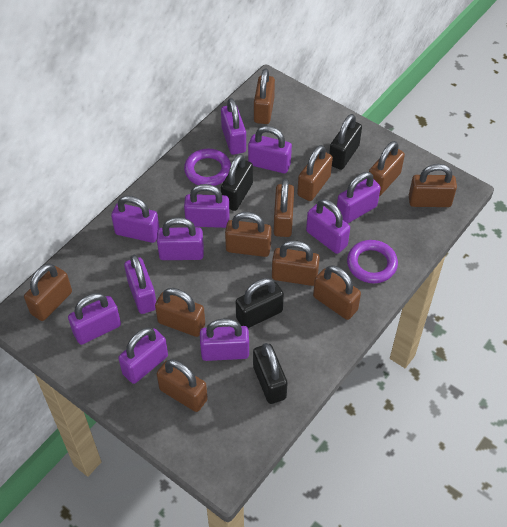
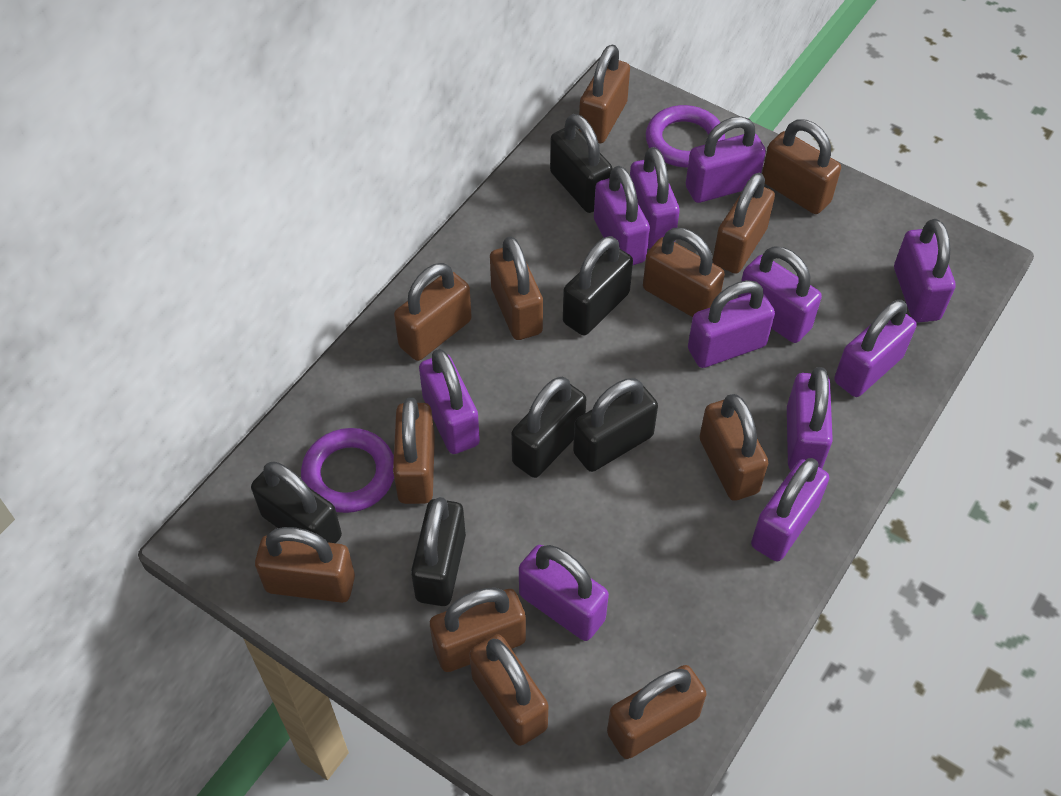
black padlock: [221,154,253,211] [236,278,284,328] [253,343,287,404] [329,114,362,170] = 4 -> [251,461,342,543] [411,497,466,606] [511,377,586,478] [550,114,613,213] [563,236,633,335] [573,378,658,472] = 6
brown padlock: [24,263,72,321] [155,288,205,337] [157,359,208,412] [225,212,272,257] [254,68,275,124] [272,240,320,286] [274,179,294,237] [297,145,333,201] [313,265,361,320] [369,141,405,196] [409,164,457,207] = 11 -> [255,527,355,603] [393,398,435,504] [394,263,472,361] [430,587,526,672] [469,634,549,746] [490,236,543,340] [579,45,630,144] [607,665,707,759] [643,228,725,317] [699,394,768,501] [713,173,775,274] [762,120,841,214] = 12

